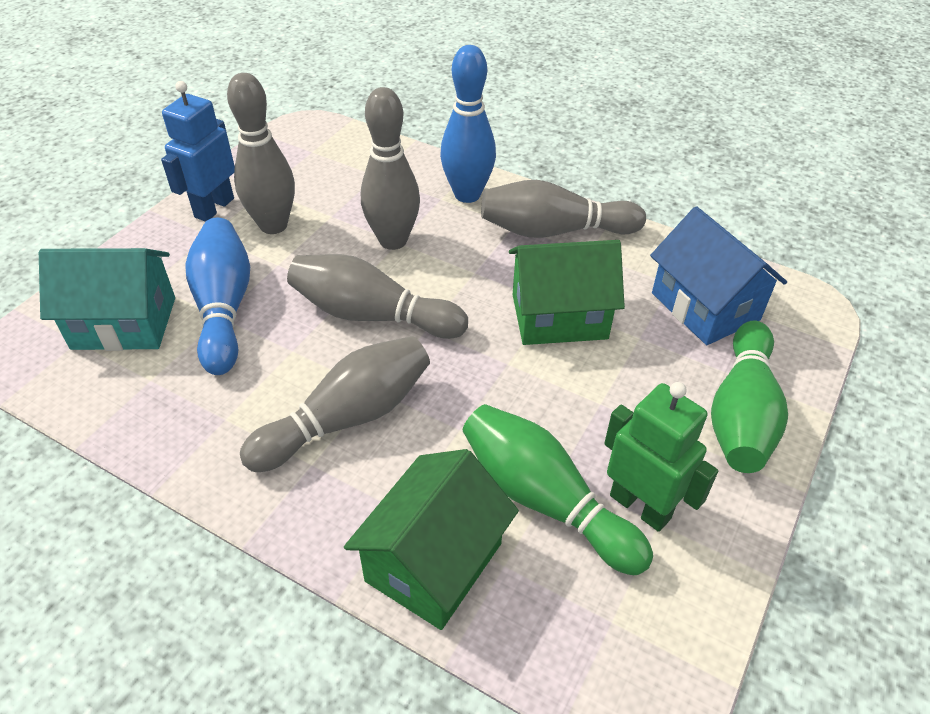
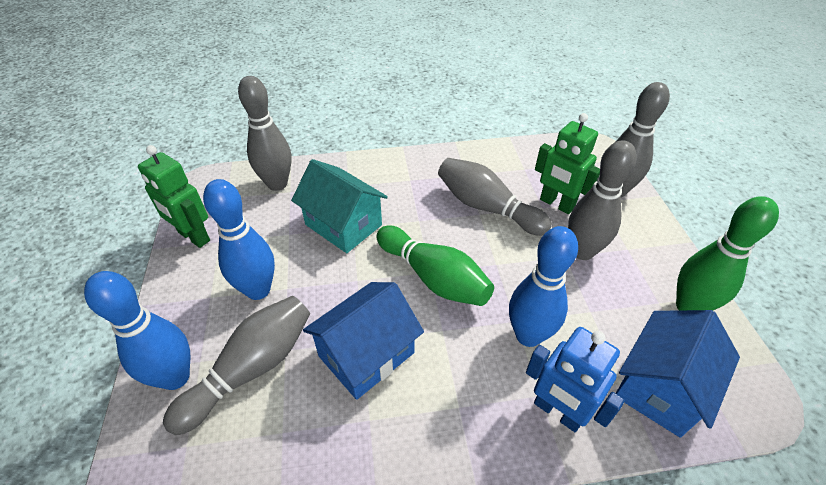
blue bowling pin: [185,218,250,375] [440,45,496,203] = 2 -> [84,271,190,390] [203,179,275,300] [509,226,578,347] = 3
blue house: [650,206,787,345] = 1 -> [303,282,424,400] [616,310,740,438] = 2
green house: [344,449,519,630] [509,240,625,345] = 2 -> none = 0
green robot: [604,382,718,532] = 1 -> [138,145,210,248] [535,113,600,214] = 2

